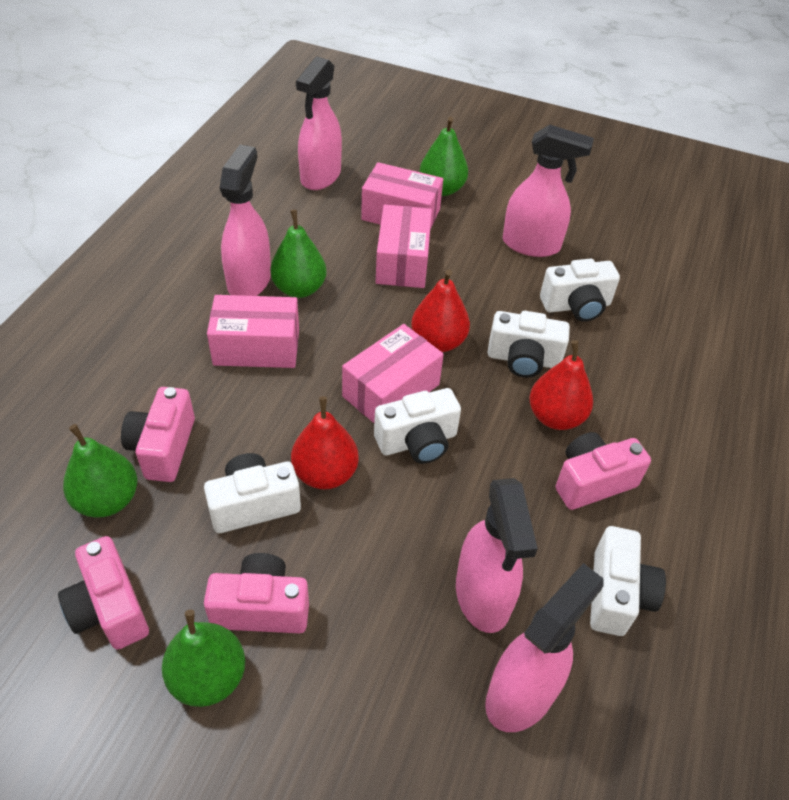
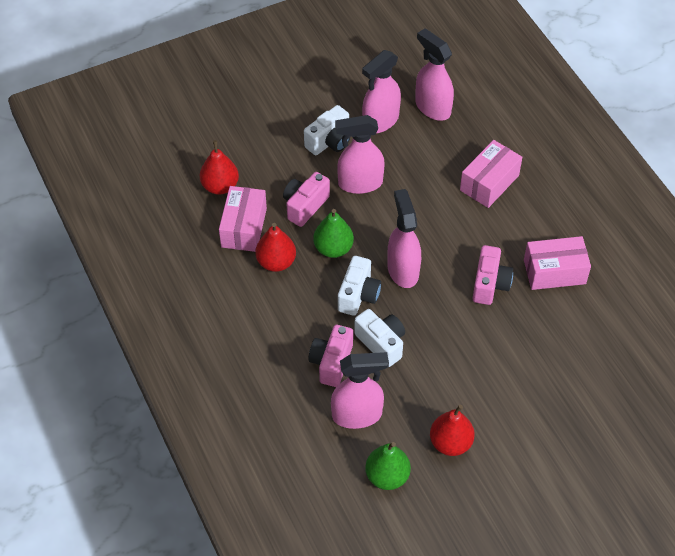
green pear: [63,424,137,517] [162,609,245,707] [270,210,327,298] [420,116,468,196] = 4 -> [313,209,354,258] [365,442,411,490] = 2
pink box: [207,295,299,368] [342,324,444,423] [361,162,443,229] [376,205,432,288] = 4 -> [219,186,267,252] [460,140,522,208] [524,236,591,290] = 3
pink camera: [58,536,149,650] [121,387,195,482] [204,553,309,633] [556,432,651,510] = 4 -> [283,172,330,227] [309,325,353,387] [472,245,513,305] = 3
white camera: [204,453,301,533] [374,388,461,464] [488,311,570,378] [540,259,620,322] [590,526,666,636] = 5 -> [304,105,350,155] [338,256,381,316] [354,309,405,367] = 3

